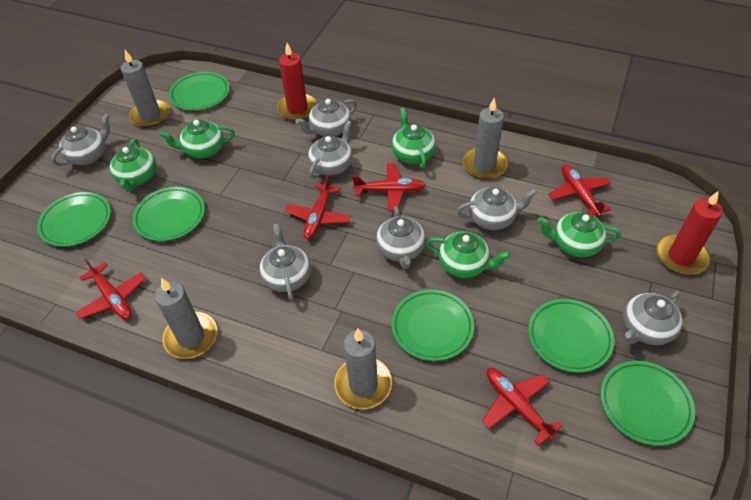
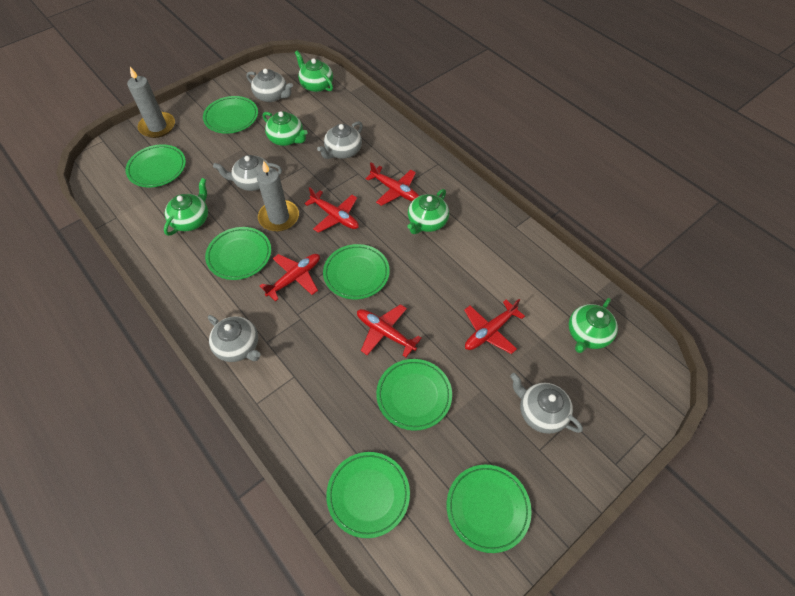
green plate: [37,192,111,247] [132,187,205,241] [169,72,230,111] [391,289,474,361] [528,299,614,373] [600,361,695,446] = 6 -> [125,144,186,188] [203,96,258,134] [205,227,271,280] [323,244,390,299] [326,452,410,538] [376,359,452,431] [447,465,532,553] = 7
grey candle: [121,50,170,127] [155,278,217,359] [334,329,392,409] [463,98,508,179] = 4 -> [127,67,175,138] [257,161,299,232] = 2
grey teapot: [51,114,110,166] [259,224,311,301] [296,99,357,136] [308,121,353,179] [376,206,426,269] [456,187,537,230] [623,291,682,345] = 7 -> [208,315,261,362] [213,155,282,191] [246,69,293,102] [317,121,363,159] [510,373,583,434] = 5
red candle: [277,43,317,121] [656,191,723,275] = 2 -> none = 0

